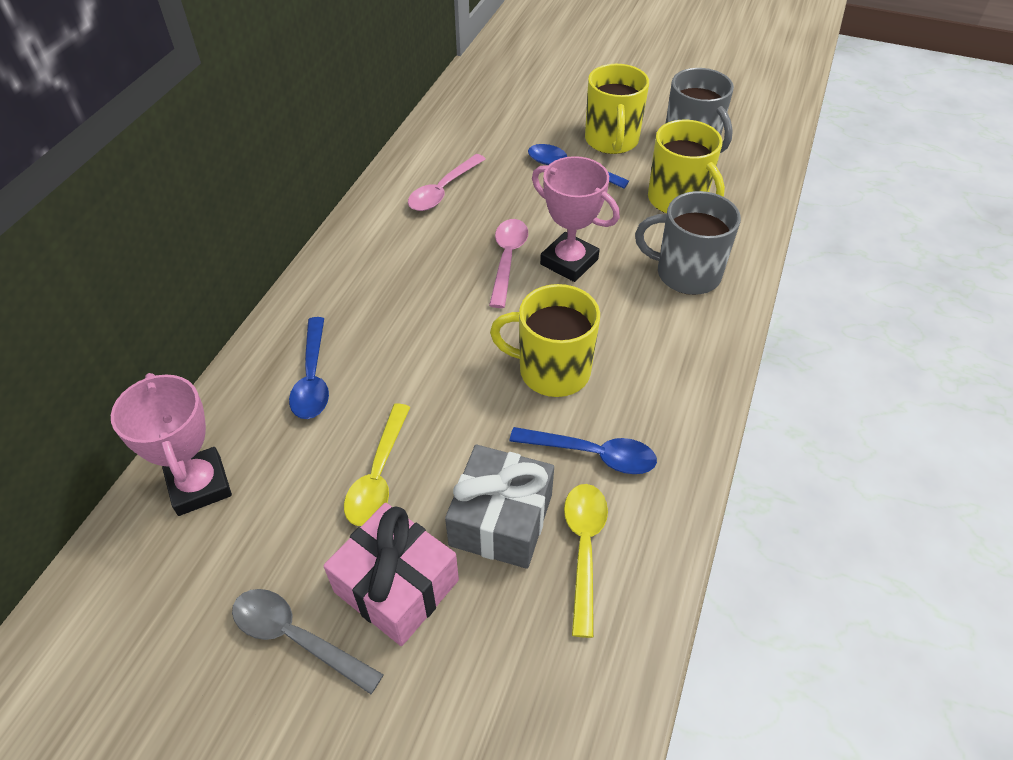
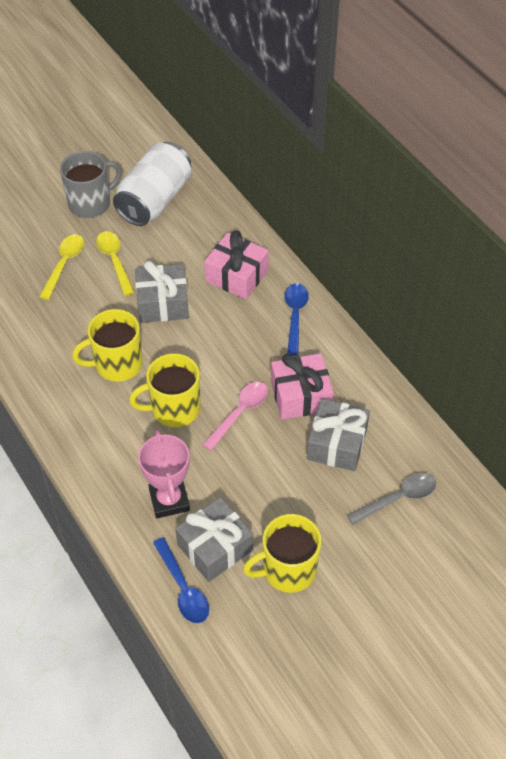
blue spoon: [289,317,329,419] [510,427,657,474] [528,144,629,189] = 3 -> [153,537,209,623] [284,283,309,356] = 2
grey gift: [445,445,554,569] = 1 -> [135,261,189,323] [175,497,253,582] [307,399,370,471] = 3
grey mug: [635,191,741,295] [666,68,734,153] = 2 -> [60,151,122,218] = 1
pink gift: [324,503,459,646] = 1 -> [204,230,269,299] [271,353,333,420] = 2
pink spoon: [408,154,485,211] [489,219,528,308] = 2 -> [202,382,268,451] = 1
pink trophy: [111,373,232,516] [532,156,620,282] = 2 -> [138,430,190,518] = 1
white can: none = 0 -> [113,142,191,226] = 1

